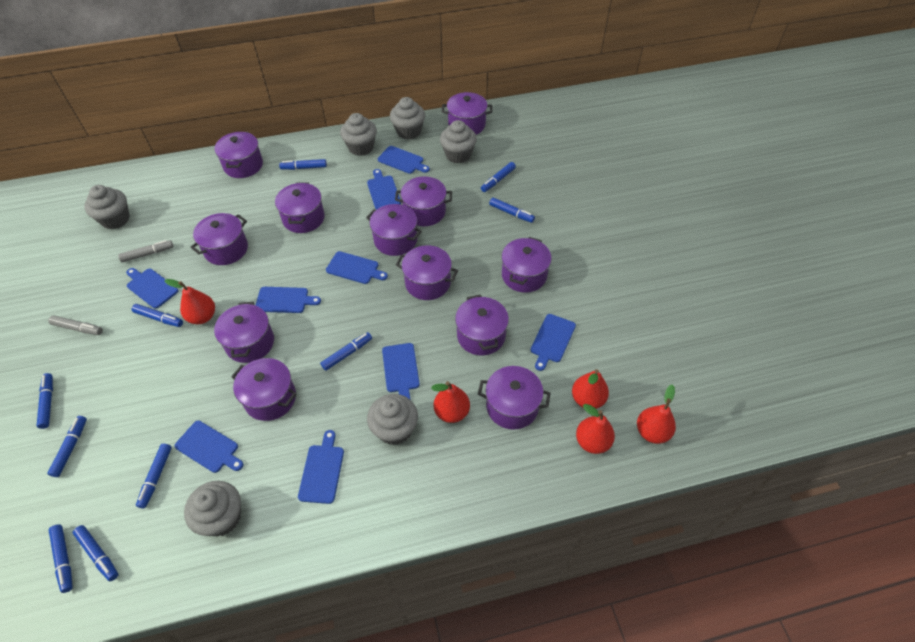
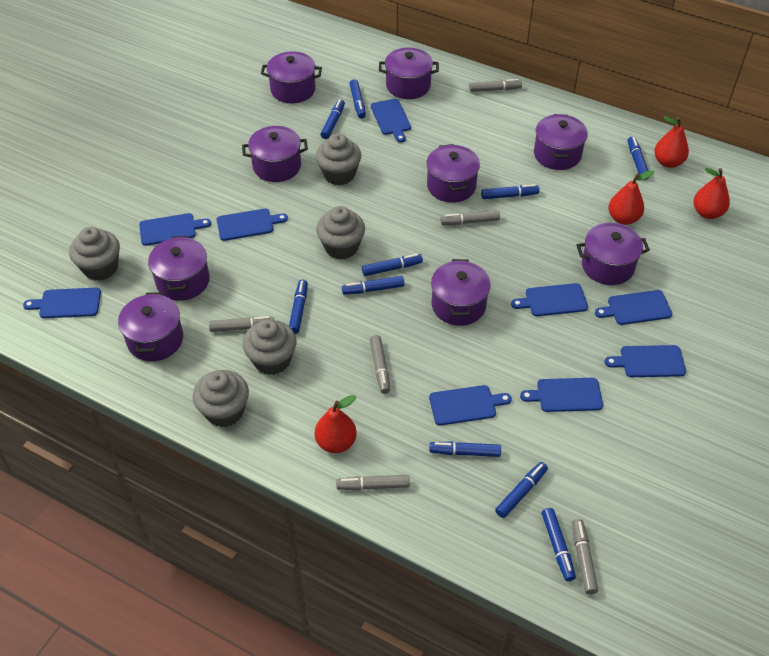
grey cupcake: [84,185,130,229] [184,481,241,536] [340,113,377,156] [367,394,418,445] [390,97,425,139] [440,120,477,163] = 6 -> [69,227,120,281] [193,370,249,427] [243,319,297,375] [316,133,361,185] [316,206,365,260] = 5
grey marker: [48,315,103,335] [118,240,174,262] = 2 -> [209,316,274,332] [336,475,410,490] [370,335,390,394] [441,210,500,225] [469,79,522,92] [572,519,598,594] = 6
purple pot: [191,213,248,265] [214,132,263,178] [214,302,274,363] [231,358,297,421] [275,182,325,233] [366,204,422,256] [395,176,452,226] [396,245,458,300] [442,92,492,135] [455,294,509,356] [478,366,551,430] [501,237,551,293] = 12 -> [118,292,183,361] [148,236,210,301] [242,126,308,182] [261,51,322,103] [379,48,439,99] [426,144,480,203] [431,259,491,326] [534,114,588,170] [576,223,650,285] = 9
red pear: [164,279,215,324] [431,381,470,423] [572,369,609,409] [576,404,615,454] [637,385,676,444] = 5 -> [315,395,357,453] [608,170,654,225] [654,116,689,168] [693,168,730,219] = 4

